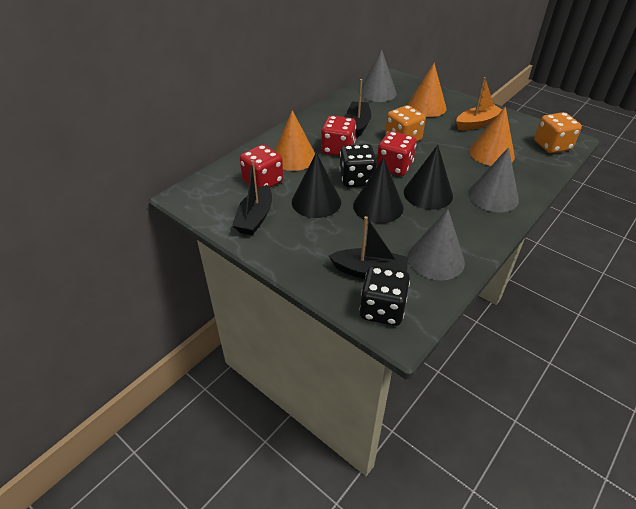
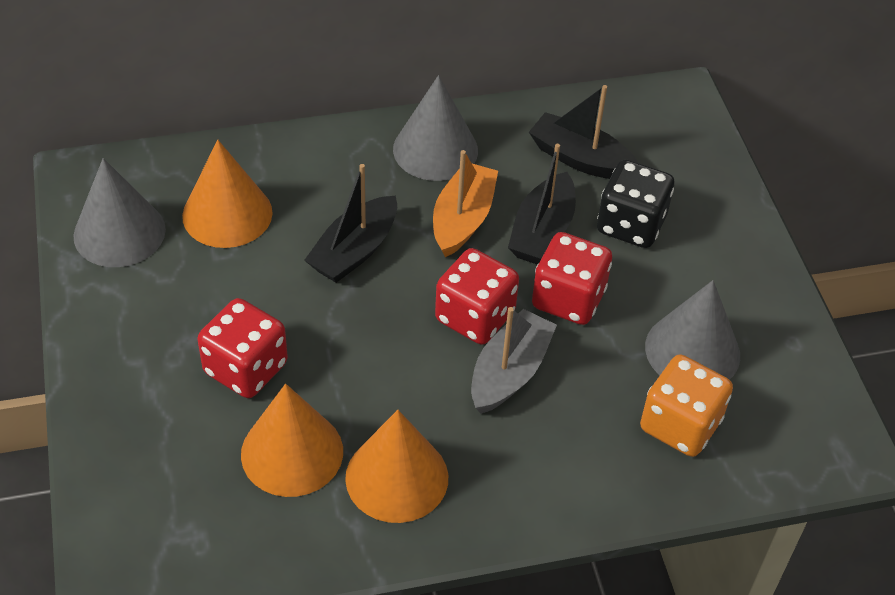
black cone: [292,152,341,218] [353,157,404,223] [404,145,453,210] = 3 -> none = 0
black dice: [339,144,377,187] [360,266,410,326] = 2 -> [597,160,674,248] = 1
grey boat: none = 0 -> [471,307,557,414] = 1
orange dice: [385,105,426,142] [534,112,582,153] = 2 -> [640,354,733,457] = 1

